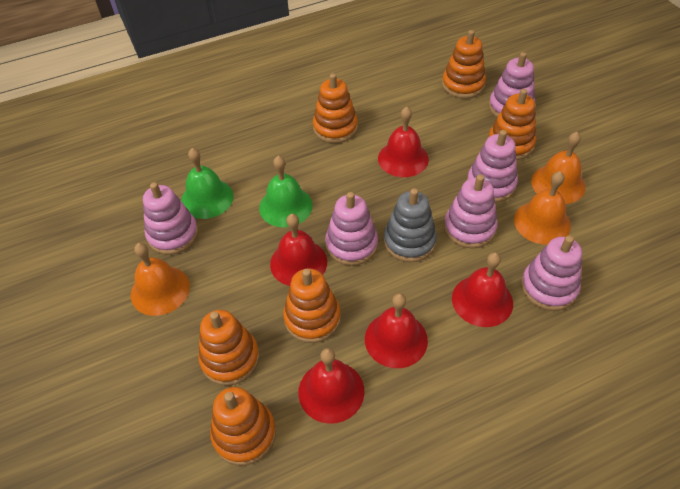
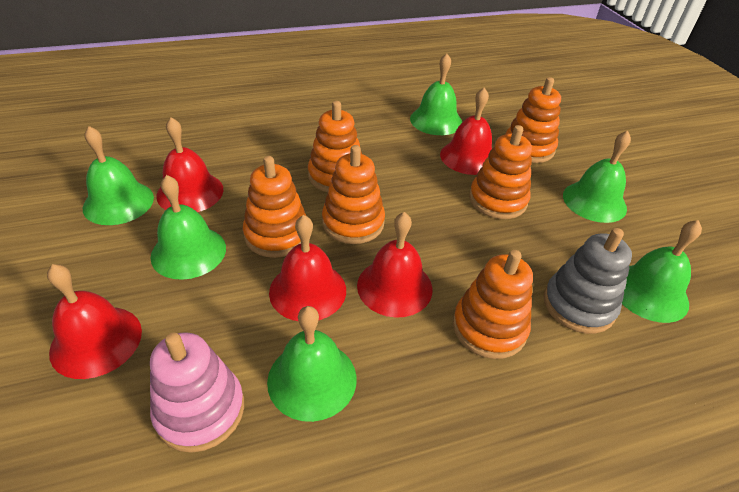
green bell: [181,148,234,219] [259,156,313,227] = 2 -> [83,126,154,225] [150,175,226,280] [267,306,357,422] [410,53,462,135] [563,131,631,223] [622,220,702,323] = 6
orange bell: [131,243,190,316] [514,171,571,245] [531,132,586,204] = 3 -> none = 0
pink stacking toy: [143,182,198,255] [325,192,378,266] [444,175,498,248] [467,130,518,203] [489,52,535,117] [521,236,582,311] = 6 -> [150,332,244,453] = 1

